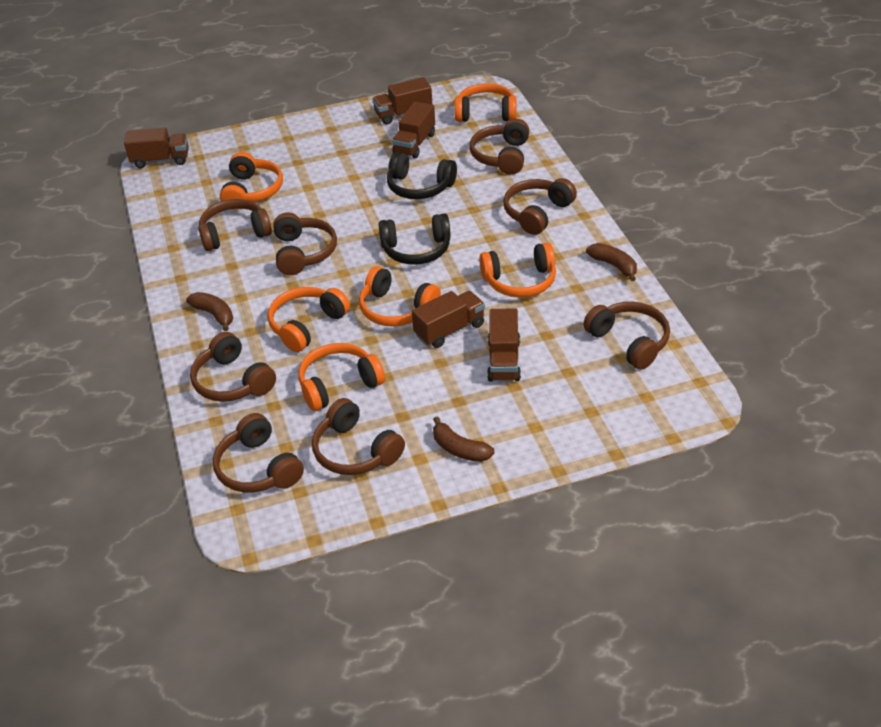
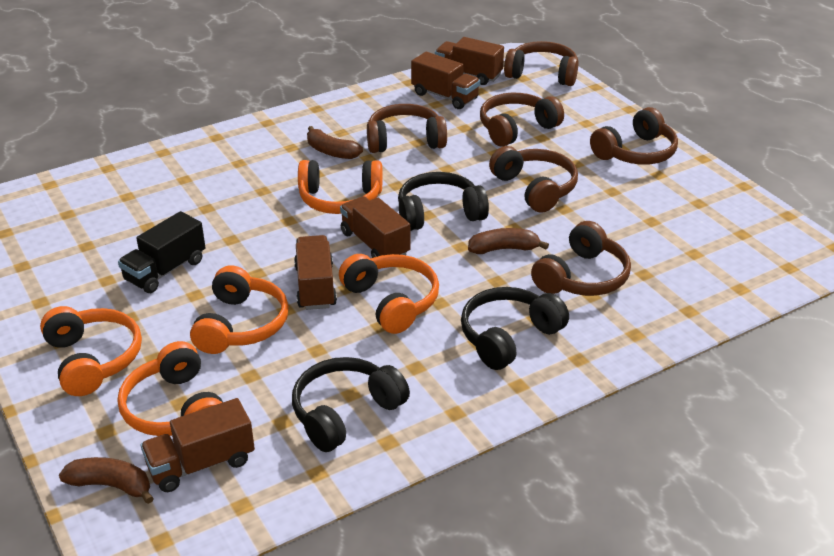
black headphones: [379,213,451,265] [387,152,457,199] = 2 -> [292,357,410,452] [398,172,489,231] [461,287,569,370] = 3
black truck: none = 0 -> [118,211,206,293] = 1
brown headphones: [190,332,276,402] [198,199,272,251] [213,413,304,493] [273,212,337,275] [312,398,405,475] [470,119,529,174] [503,178,577,235] [583,302,670,370] = 8 -> [367,104,447,153] [480,93,564,147] [489,146,578,213] [504,41,578,86] [531,221,631,296] [590,107,678,165] = 6
orange headphones: [220,152,283,210] [268,287,350,352] [298,343,385,411] [359,266,441,327] [454,83,516,122] [479,242,556,298] = 6 -> [40,306,142,396] [118,341,223,436] [190,265,289,354] [298,160,383,214] [339,254,439,334] = 5

